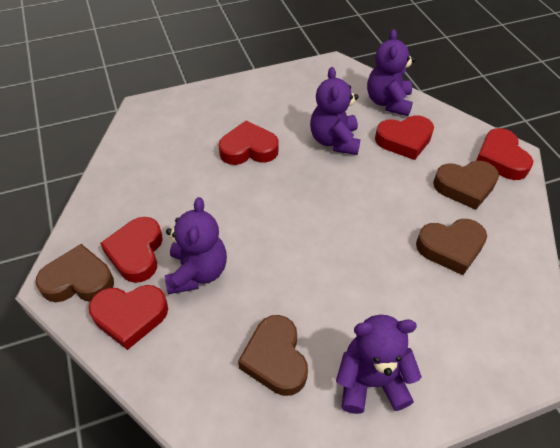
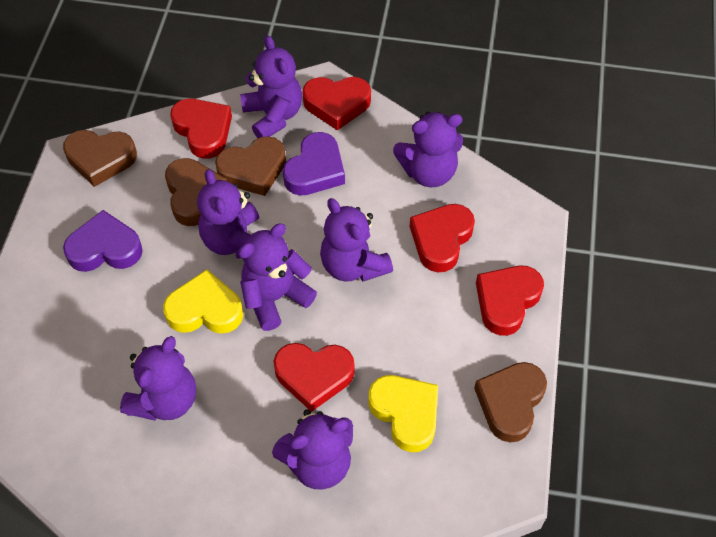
purple heart: none = 0 -> [63,210,143,272] [283,132,345,196] = 2
purple teddy bear: [165,197,227,294] [310,67,361,155] [336,315,422,414] [367,29,415,116] = 4 -> [120,336,196,421] [197,169,259,259] [238,224,317,331] [240,36,302,138] [272,409,353,489] [320,198,393,282] [393,112,463,187] = 7
yellow heart: none = 0 -> [163,269,243,334] [369,375,438,452] = 2

